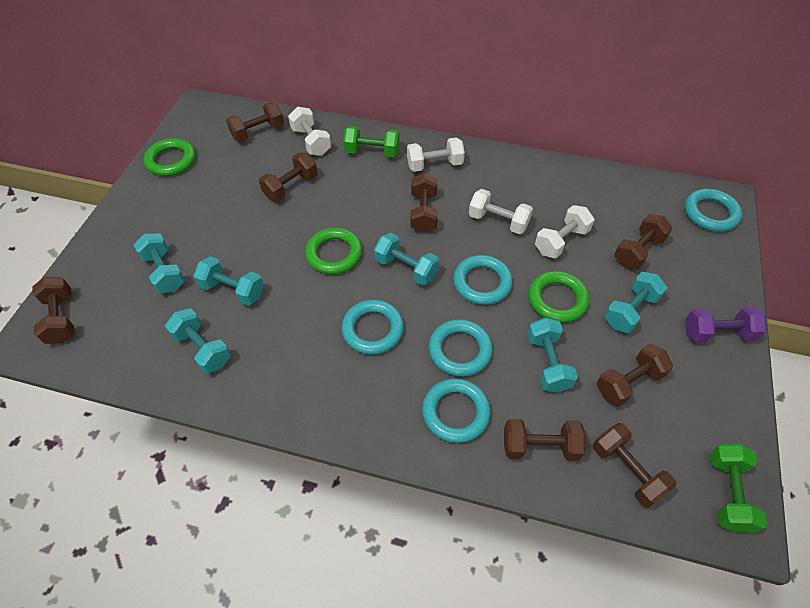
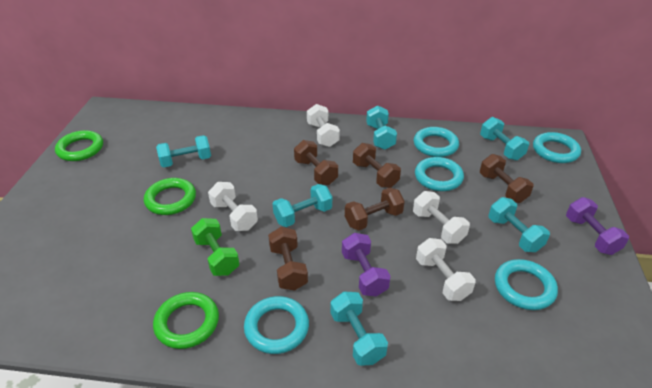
brown dumbbell: [32,277,75,344] [226,102,284,142] [259,152,318,201] [411,173,438,233] [504,419,586,461] [593,423,676,508] [597,344,673,407] [614,214,673,270] = 8 -> [268,227,308,291] [294,140,338,185] [345,188,405,230] [353,143,401,188] [480,154,533,203] = 5
green dumbbell: [343,126,400,157] [710,444,767,533] = 2 -> [191,218,240,276] = 1
purple dumbbell: [685,306,767,343] = 1 -> [342,233,391,297] [566,197,629,255] = 2

